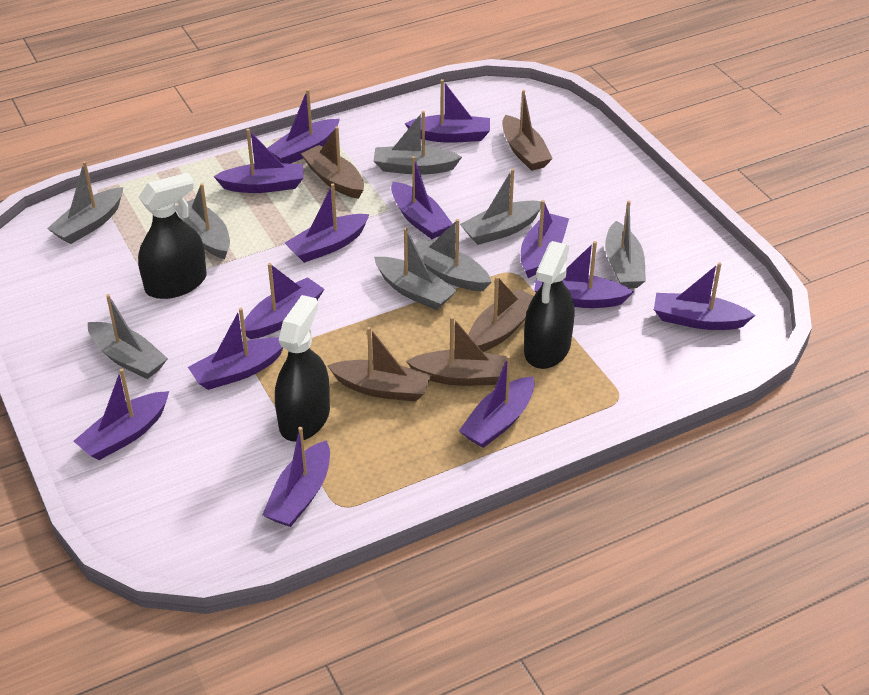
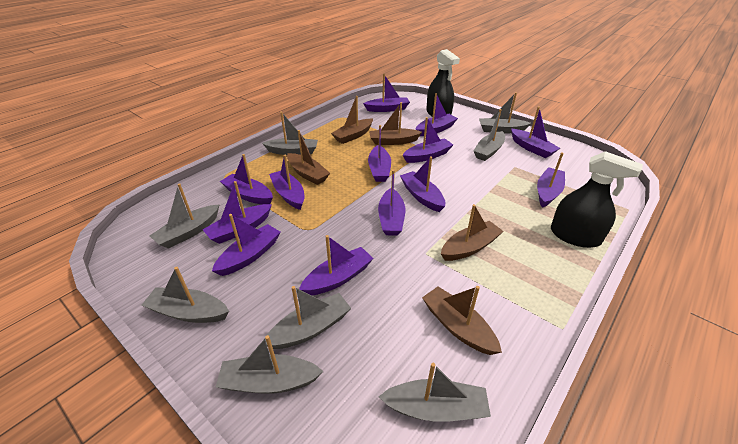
black spray bottle: [138,173,207,299] [275,295,330,442] [524,241,575,369] = 3 -> [426,49,460,117] [551,151,643,248] = 2

